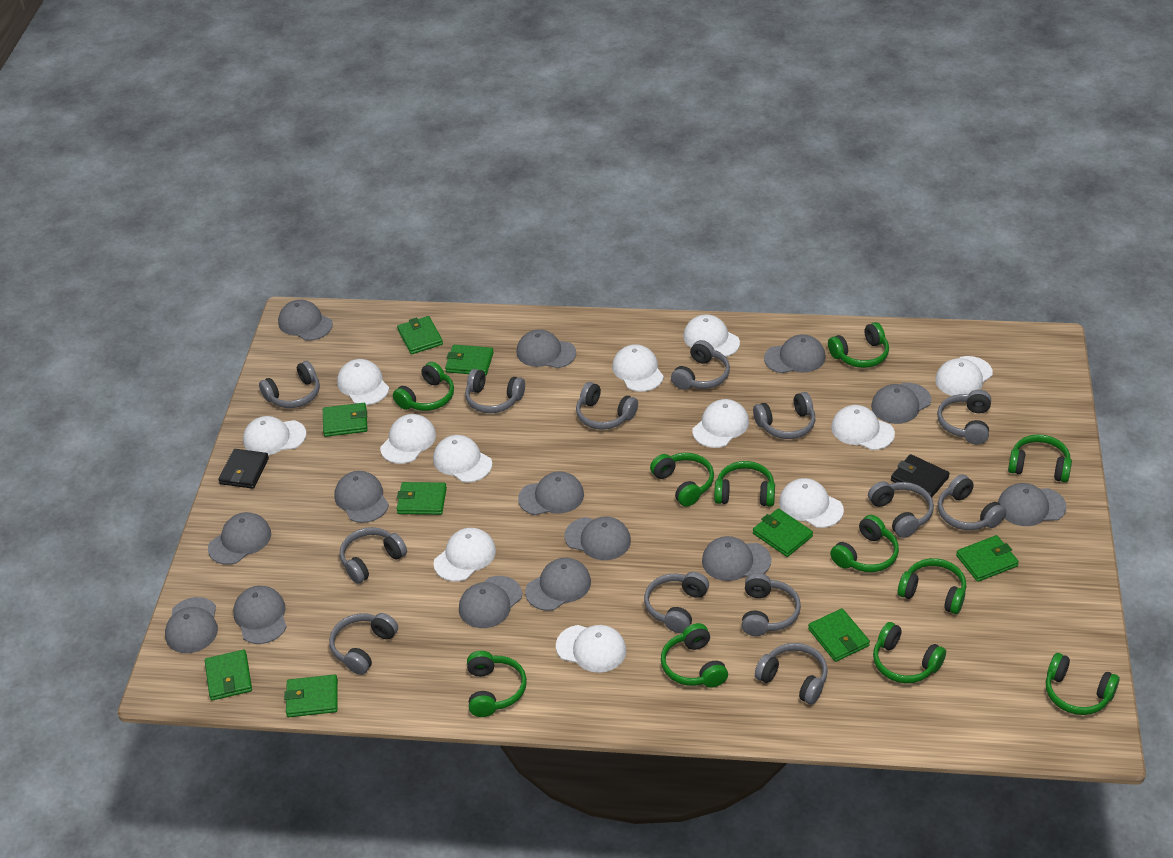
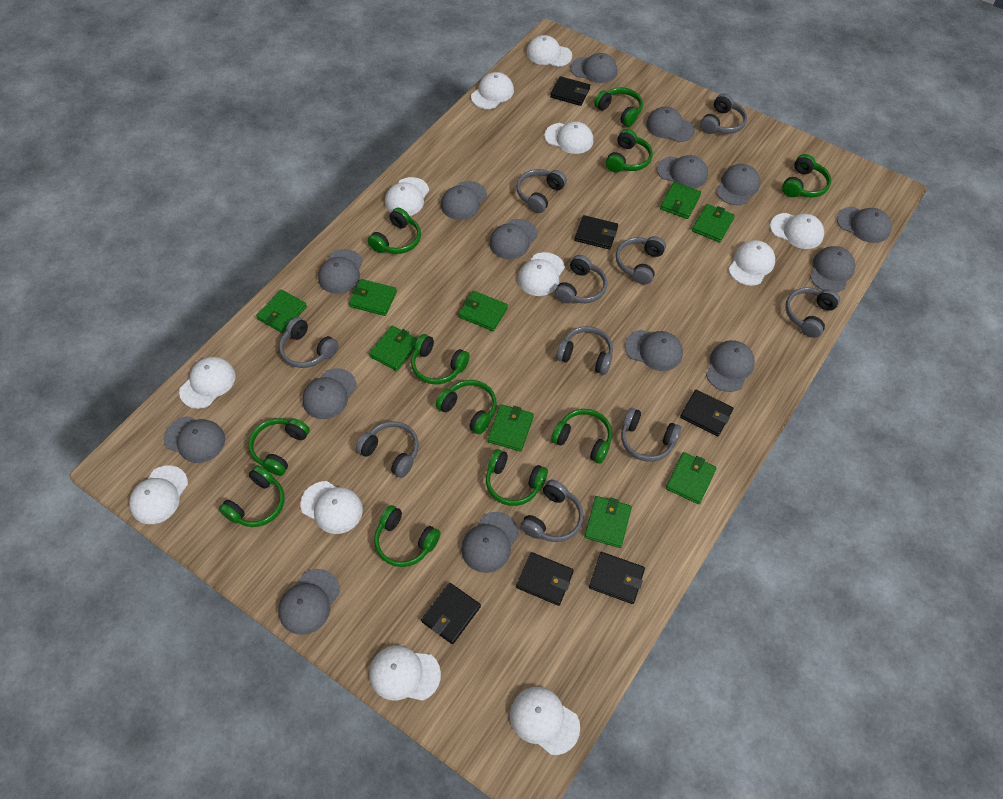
black wallet: [218,449,269,489] [891,454,950,498] = 2 -> [421,583,481,644] [516,552,574,606] [550,76,590,106] [575,215,618,250] [589,552,645,604] [680,390,733,436] = 6
grey cap: [165,597,218,653] [208,512,271,565] [233,586,287,644] [278,300,333,341] [335,471,389,523] [459,576,522,628] [517,329,576,368] [518,471,584,515] [525,558,591,611] [565,516,631,560] [702,536,771,581] [764,334,826,373] [871,383,931,424] [998,483,1067,526] = 14 -> [164,416,225,463] [278,569,340,635] [302,368,356,419] [318,249,363,294] [441,181,487,220] [461,512,519,573] [489,219,538,259] [570,53,617,83] [625,330,683,371] [646,107,695,142] [657,155,708,189] [706,340,755,392] [716,164,760,205] [810,246,855,292] [837,207,891,243] = 15
grey headphones: [259,361,320,408] [329,613,398,675] [340,527,407,584] [465,369,525,413] [576,382,638,430] [644,572,709,633] [671,340,730,390] [742,573,801,636] [753,392,815,439] [755,643,828,705] [868,481,934,538] [937,390,991,444] [938,474,1006,530] = 13 -> [279,317,339,368] [356,421,419,478] [516,169,567,213] [520,480,584,542] [555,255,607,303] [556,326,613,375] [616,236,666,285] [621,407,682,462] [700,93,747,134] [785,287,840,338] = 10

